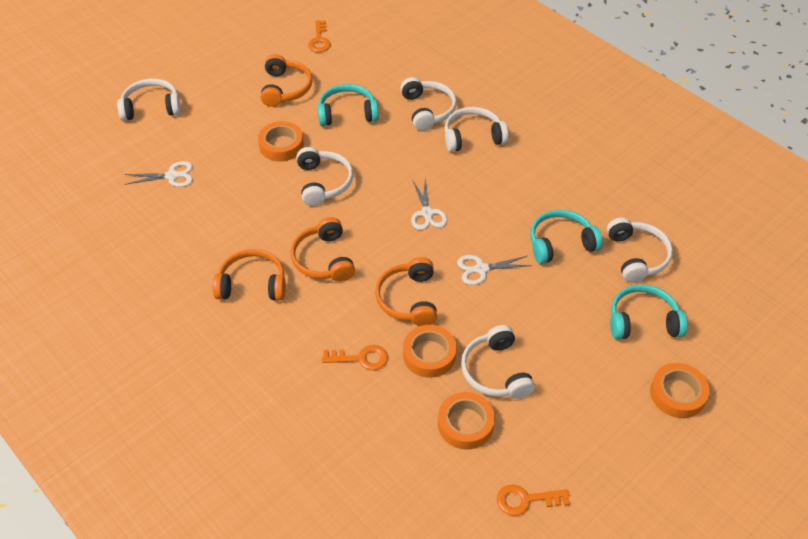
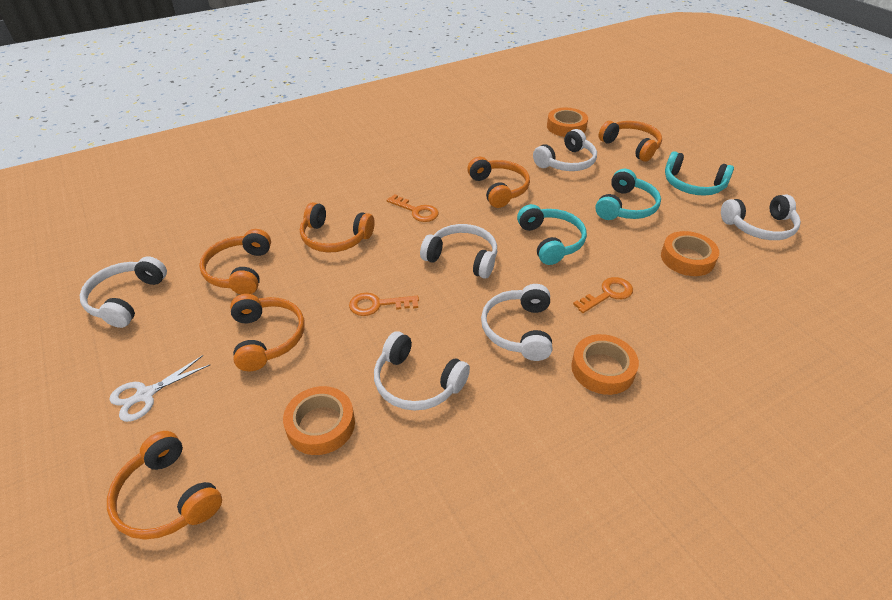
orange headphones: [213,249,286,301] [261,54,313,107] [291,217,355,282] [375,257,437,326] = 4 -> [107,431,222,540] [199,229,271,294] [230,294,305,371] [300,202,375,252] [467,157,530,208] [598,121,662,162] = 6
white scissors: [125,161,193,187] [411,179,447,230] [457,255,532,285] = 3 -> [110,355,210,422] = 1

